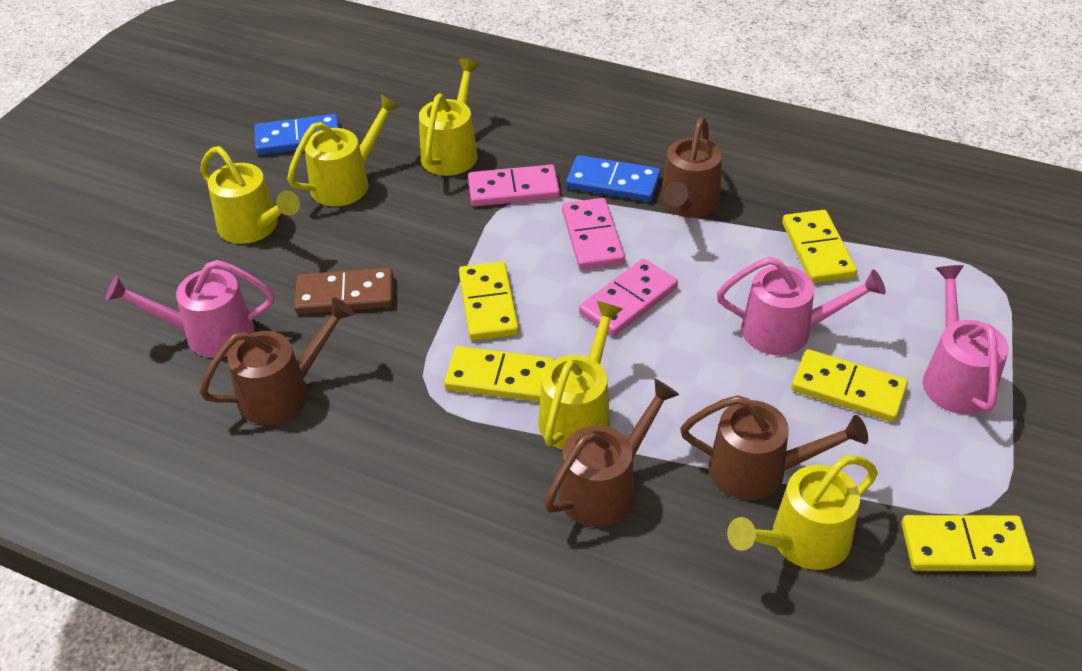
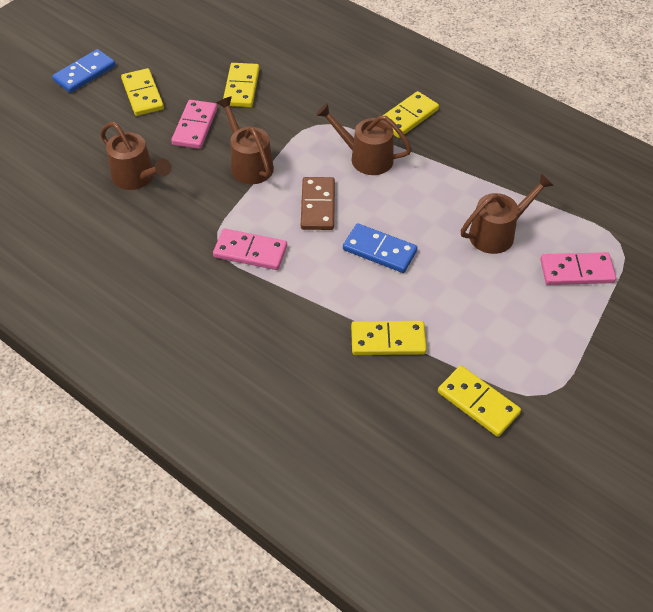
pink watering can: [106,260,274,358] [717,257,886,355] [923,265,1009,414] = 3 -> none = 0
yellow watering can: [200,146,300,244] [287,95,400,206] [419,58,480,176] [538,301,623,450] [727,455,878,570] = 5 -> none = 0

